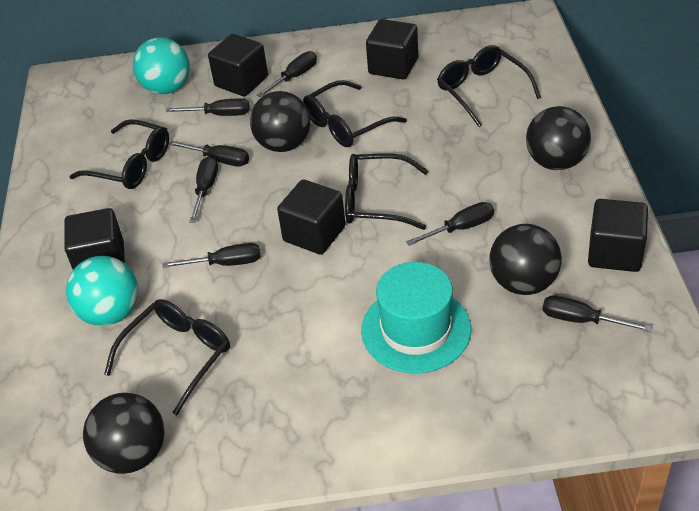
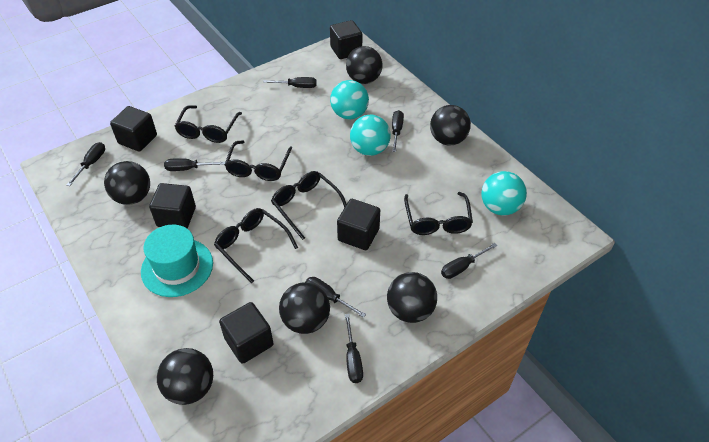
black ball: [83,393,165,474] [250,91,310,152] [490,224,562,295] [526,106,591,170] = 4 -> [104,161,150,205] [157,348,213,405] [279,282,330,334] [346,46,383,84] [387,272,437,323] [430,105,471,145] = 6
turquoise ball: [66,256,138,326] [133,38,190,94] = 2 -> [330,80,369,120] [350,115,391,156] [481,171,527,216] = 3

